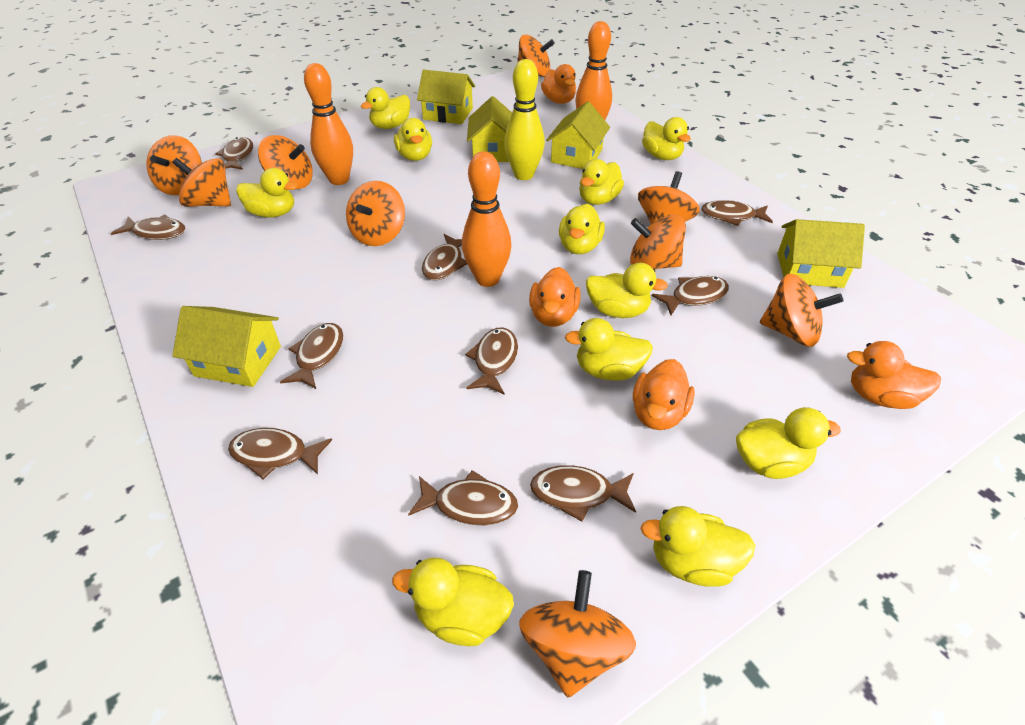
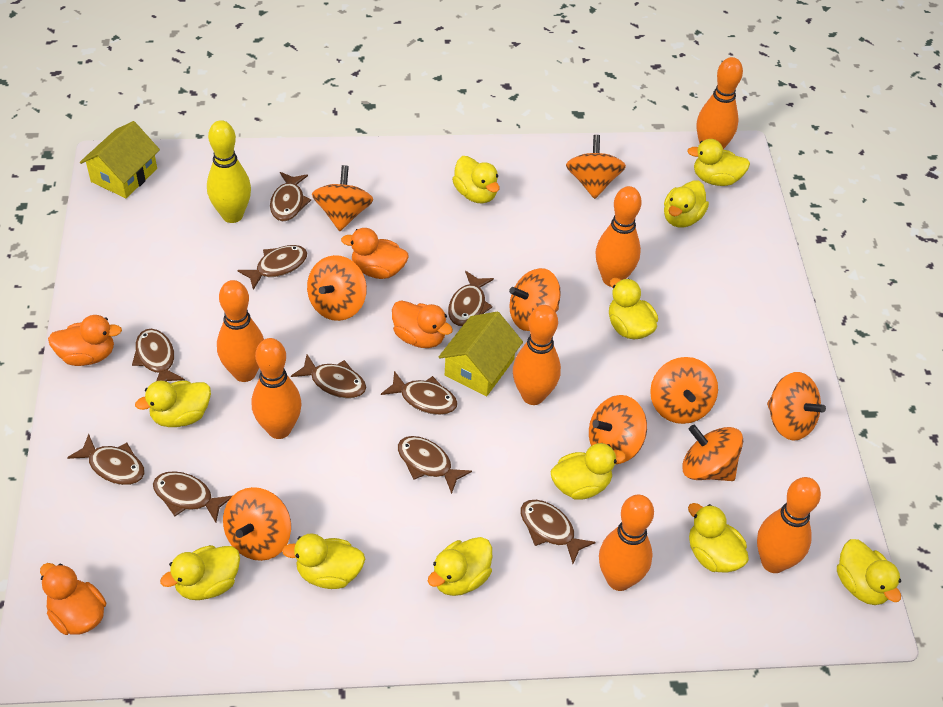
orange bowling pin: [304,63,353,185] [462,151,512,287] [575,21,612,120] = 3 -> [217,280,264,382] [252,338,302,439] [513,305,561,405] [596,186,642,287] [599,495,654,591] [697,57,743,149] [757,477,821,573] = 7
yellow house: [172,306,281,387] [417,70,475,124] [467,96,512,162] [546,101,610,169] [777,219,865,288] = 5 -> [80,121,160,198] [439,312,523,396] = 2

